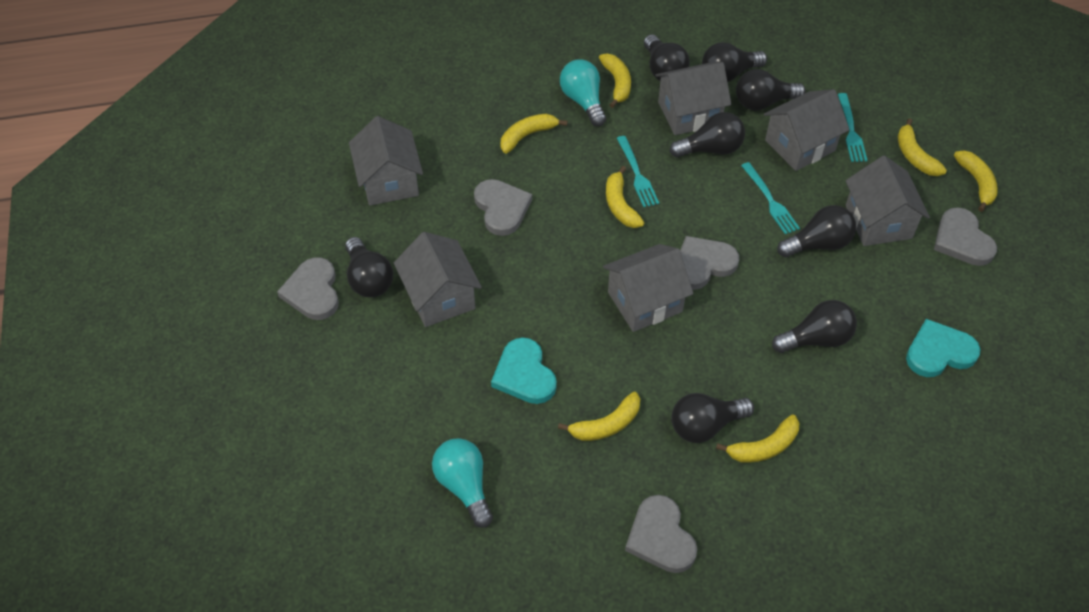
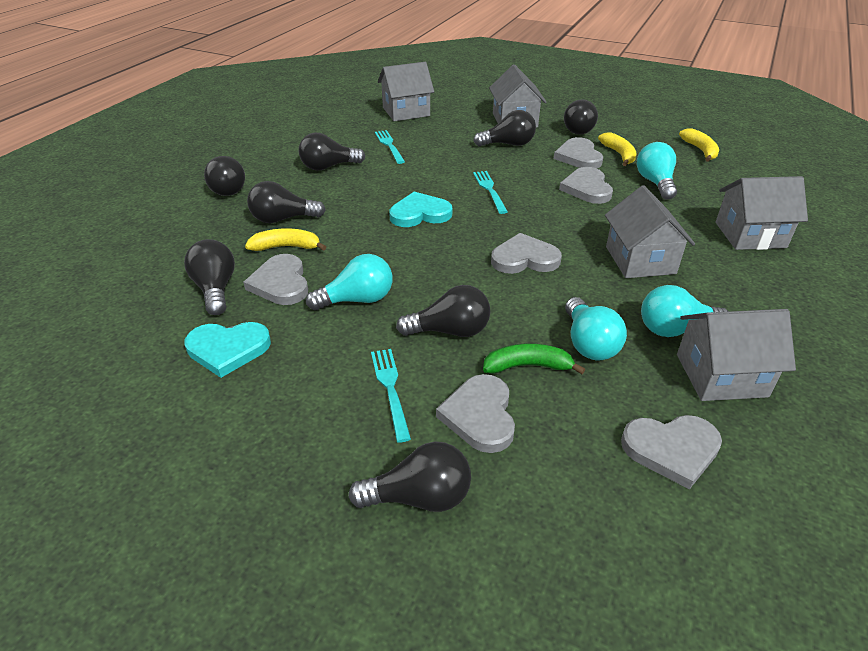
green banana: none = 0 -> [483,344,585,374] = 1
grey heart: [277,257,339,320] [474,179,532,236] [625,495,697,573] [680,236,739,290] [934,207,997,266] = 5 -> [243,254,308,305] [436,374,515,453] [491,233,562,274] [554,137,603,168] [559,167,613,204] [621,415,722,489] = 6
grey house: [349,116,423,206] [394,232,482,327] [603,244,693,332] [655,62,732,135] [764,89,850,171] [845,156,930,246] = 6 -> [378,62,434,121] [489,64,546,128] [605,185,695,278] [677,309,796,401] [716,176,808,250] = 5
turquoise light bulb: [432,438,493,528] [560,59,606,126] = 2 -> [306,254,393,310] [565,297,627,360] [637,142,677,200] [641,285,729,337] = 4
yellow banana: [500,114,567,153] [558,392,640,441] [599,53,631,108] [606,166,644,228] [716,414,799,463] [898,118,947,176] [954,150,998,212] = 7 -> [245,228,326,251] [598,132,636,166] [679,128,719,162] = 3

